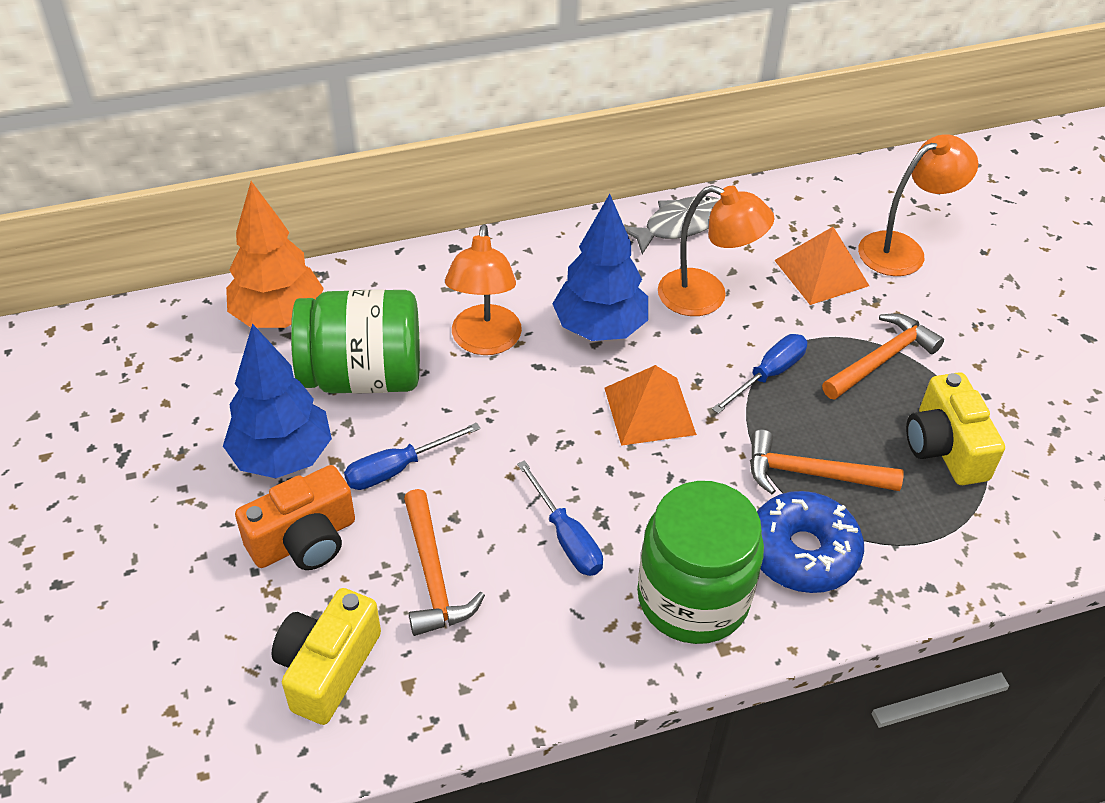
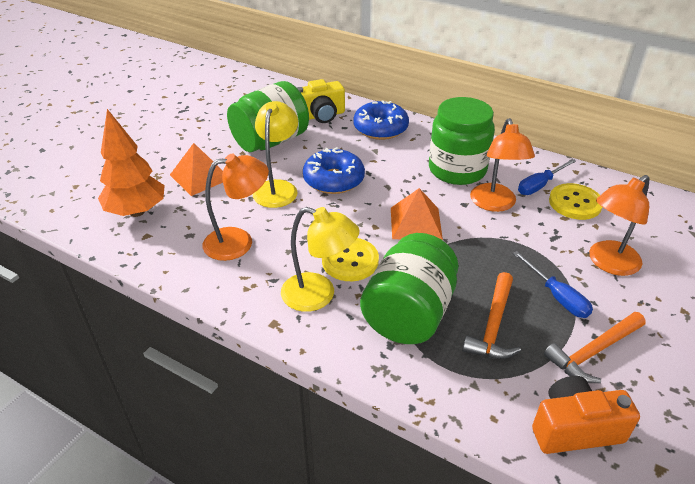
blue donut: [757,491,864,593] = 1 -> [303,147,365,194] [353,100,409,140] = 2
blue screwdriver: [344,423,481,490] [517,460,603,576] [712,334,807,414] = 3 -> [513,251,593,318] [518,159,576,195] = 2
blue tree: [223,324,332,478] [552,194,648,341] = 2 -> none = 0
green jar: [291,289,420,394] [637,481,764,644] = 2 -> [227,81,309,152] [360,233,459,344] [429,97,495,185] = 3
grey fish: [624,196,720,254] = 1 -> none = 0
orange hammer: [404,489,485,636] [750,430,903,494] [822,313,944,400] = 3 -> [462,272,521,359] [544,312,646,383] = 2
yellow button: none = 0 -> [322,238,379,281] [549,183,602,220] = 2
yellow camera: [272,588,381,725] [906,372,1005,485] = 2 -> [297,79,345,123] = 1
yellow lamp: none = 0 -> [252,101,298,208] [281,207,360,312] = 2

